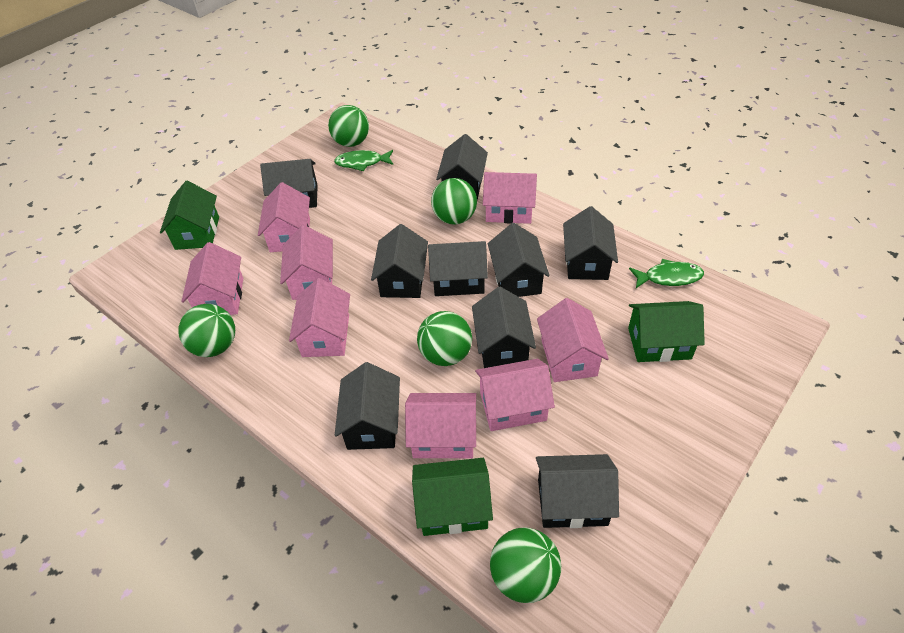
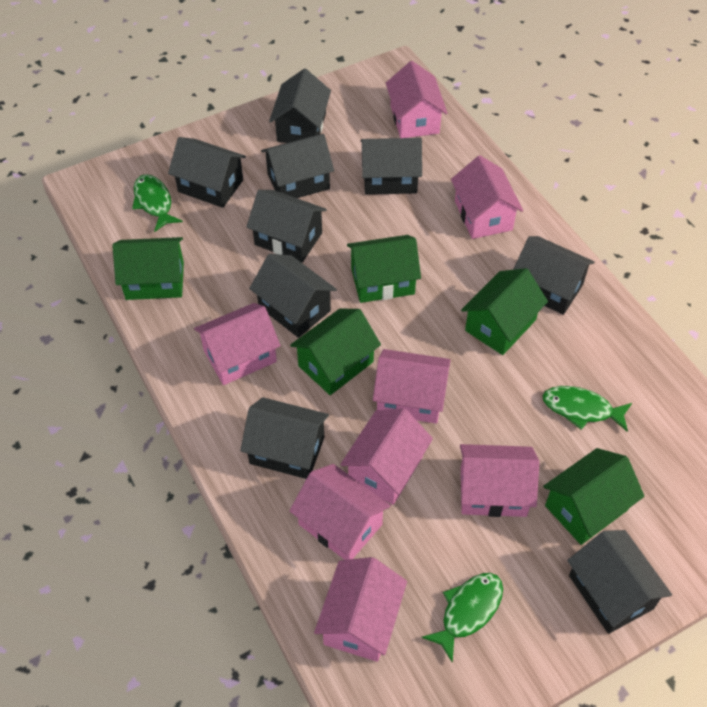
green ball: [179,304,235,357] [328,105,369,147] [417,311,472,366] [431,178,477,225] [490,528,561,603] = 5 -> none = 0
green fish: [334,150,393,171] [629,259,704,288] = 2 -> [132,174,183,232] [421,573,503,663] [542,386,632,432] = 3
green house: [160,181,219,250] [412,458,493,536] [628,301,705,362] = 3 -> [112,237,184,300] [290,309,381,395] [347,235,421,303] [461,268,548,355] [543,448,644,545] = 5

